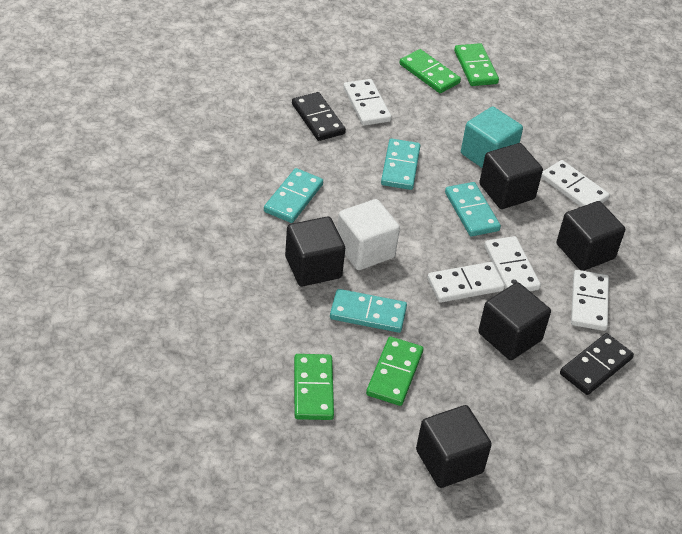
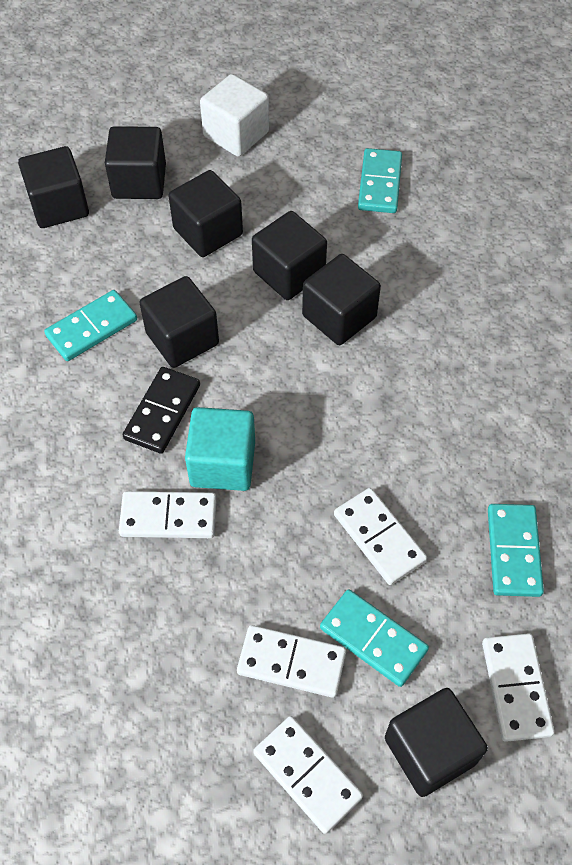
black cube: [285,217,345,287] [416,405,492,488] [478,282,551,360] [479,143,543,209] [557,201,625,271] = 5 -> [18,146,89,228] [105,126,166,199] [139,276,219,368] [169,170,243,257] [252,211,327,300] [302,254,381,345] [385,688,488,797] = 7
black domino: [292,92,346,141] [560,333,634,395] = 2 -> [123,367,200,454] = 1
green domino: [294,354,334,420] [366,336,423,406] [400,49,461,93] [454,43,499,86] = 4 -> none = 0

